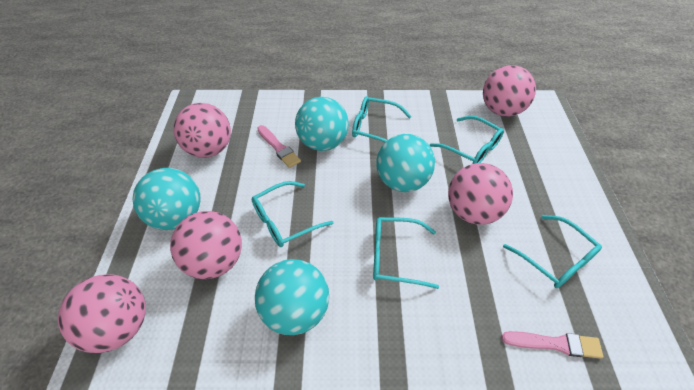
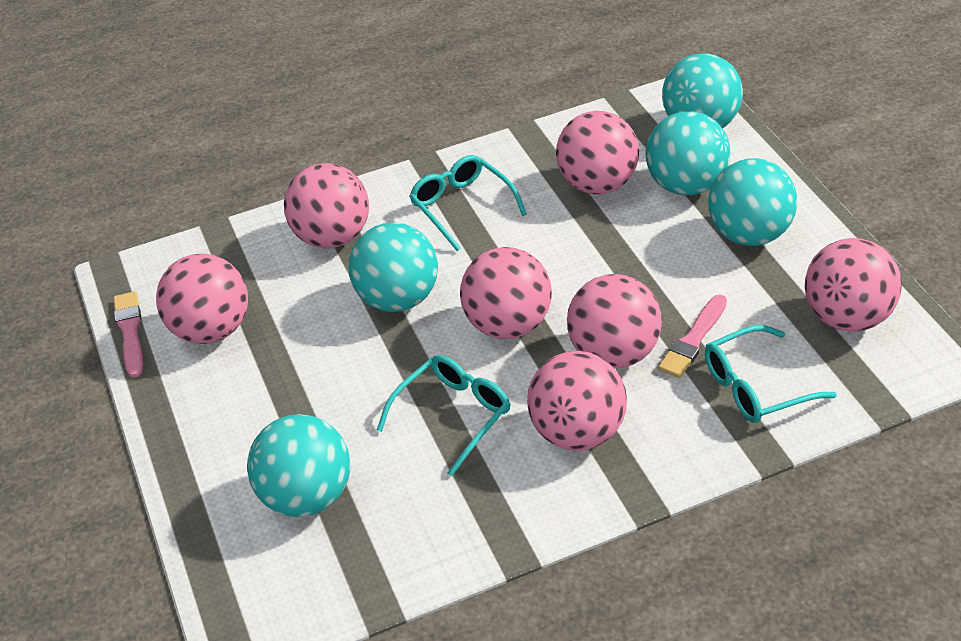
pink ball: [58,274,146,353] [170,211,242,279] [173,103,231,158] [448,163,513,225] [483,65,536,117] = 5 -> [156,254,248,344] [284,163,369,248] [460,247,552,339] [527,351,627,451] [556,111,639,194] [567,274,662,368] [805,238,902,332] = 7
turquoise ball: [133,168,201,230] [255,259,329,335] [295,97,349,151] [376,134,435,192] = 4 -> [247,414,350,517] [348,222,438,312] [645,111,730,195] [662,53,743,128] [708,158,797,246] = 5
turquoise glasses: [251,181,333,247] [352,96,412,142] [373,217,439,289] [430,116,504,164] [503,215,602,288] = 5 -> [377,355,510,476] [409,155,527,251] [705,325,837,423] = 3

